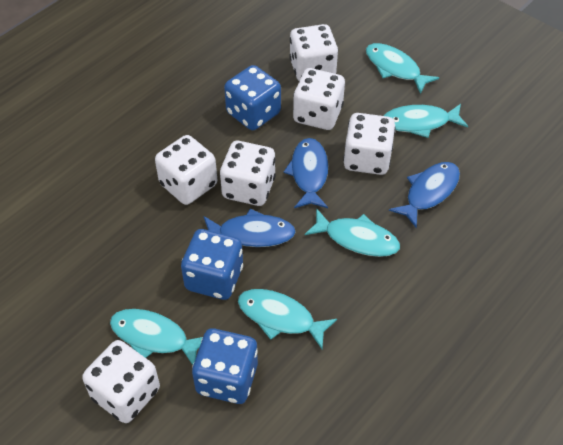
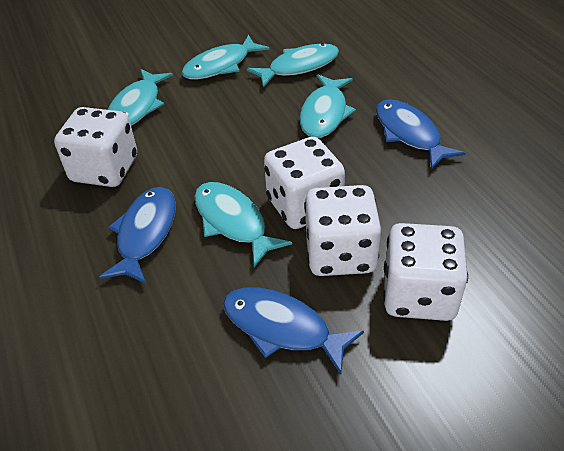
blue dice: [181,229,243,300] [192,328,258,404] [224,65,281,130] = 3 -> none = 0
white dice: [82,340,160,423] [155,135,217,205] [220,141,276,206] [289,24,338,81] [293,68,345,130] [343,113,396,175] = 6 -> [54,107,137,187] [264,137,345,229] [304,185,381,276] [383,223,468,321] = 4

